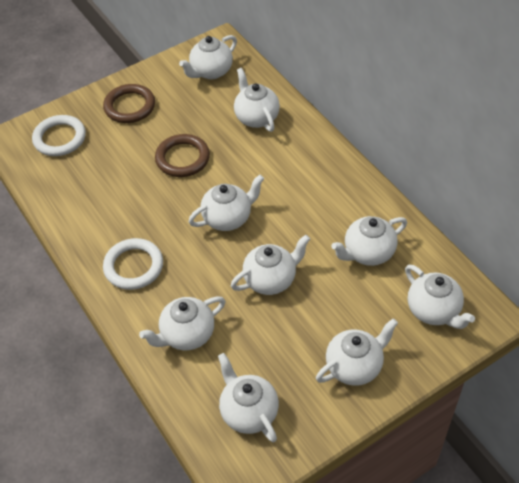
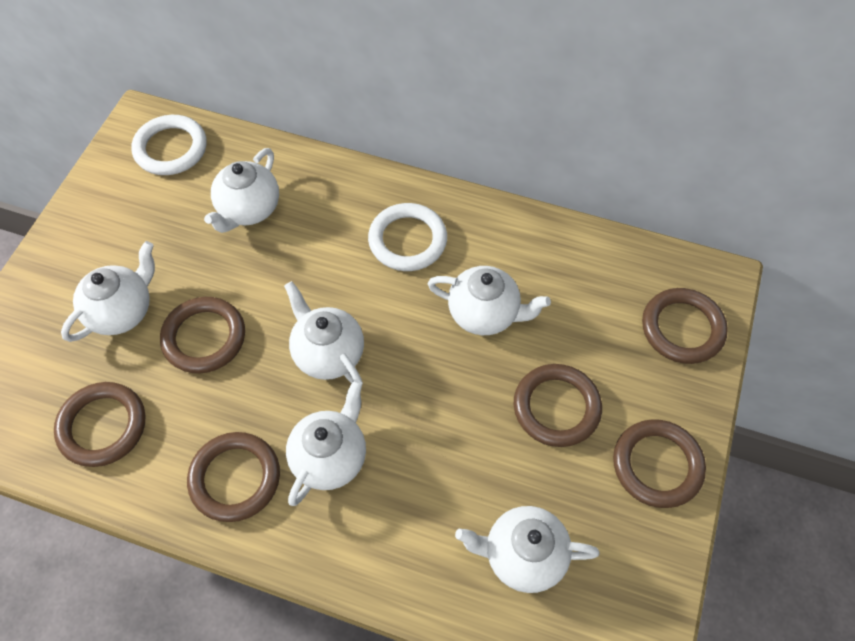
brown ring: [103,84,155,123] [155,134,210,177] = 2 -> [54,382,145,467] [160,297,245,373] [187,432,280,522] [514,364,602,447] [613,419,706,508] [642,288,728,364] = 6
white teapot: [139,296,225,350] [179,35,237,79] [189,175,264,231] [218,353,279,442] [231,235,310,295] [234,68,280,132] [316,318,398,386] [331,216,407,266] [405,264,475,329] = 9 -> [61,241,155,342] [204,148,279,233] [284,281,364,384] [286,380,366,506] [428,266,551,335] [455,506,599,593] = 6

